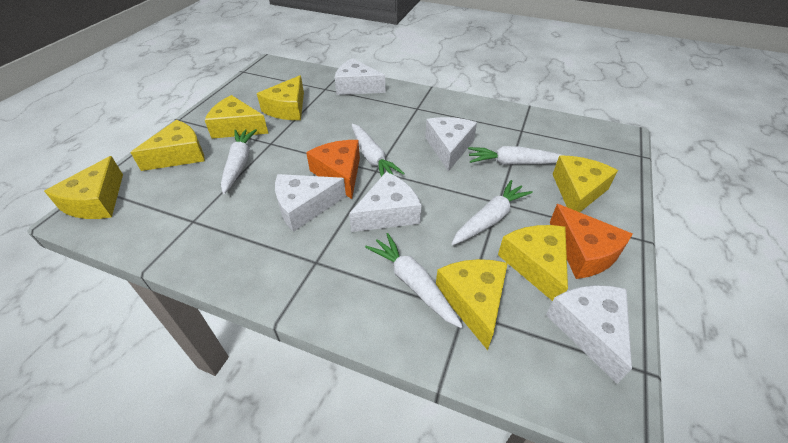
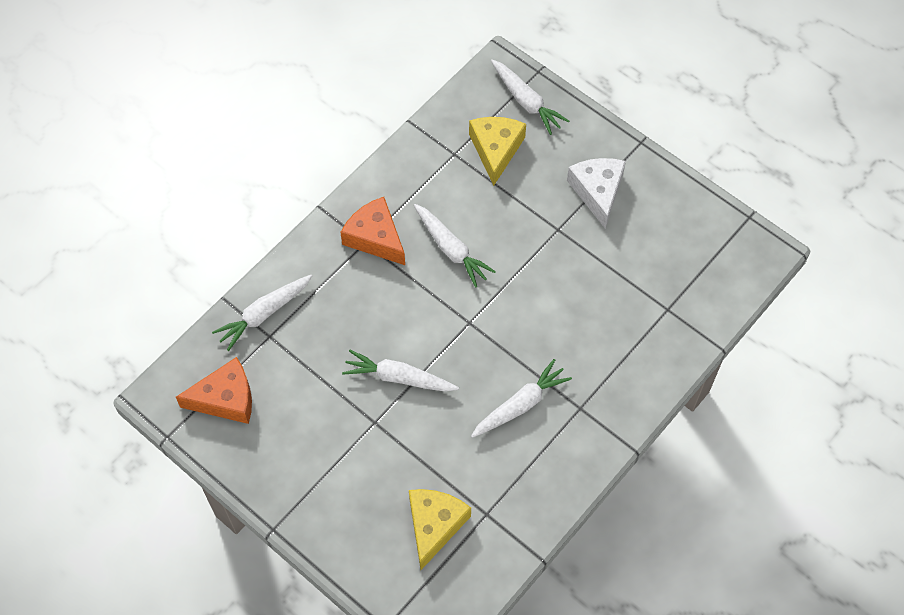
white cheese: [275,174,346,232] [335,58,385,95] [349,172,421,232] [425,117,477,171] [546,285,632,384] = 5 -> [567,158,626,228] = 1
yellow cheese: [44,156,123,219] [130,120,205,171] [205,95,269,139] [257,75,304,120] [436,259,508,350] [498,225,568,301] [553,156,618,212] = 7 -> [409,489,471,570] [469,117,526,186] = 2

